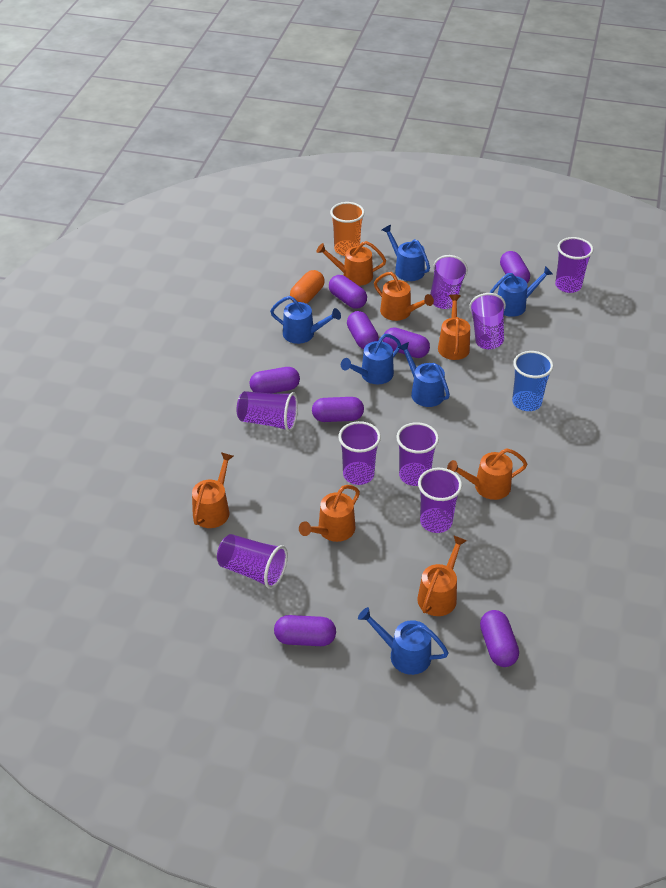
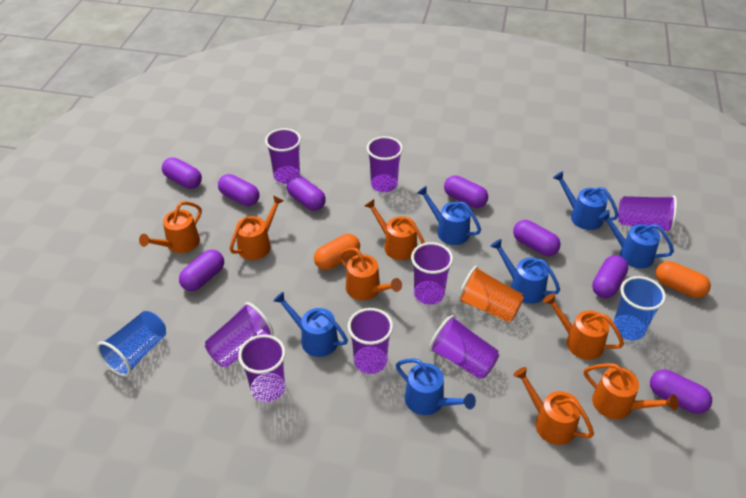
blue cup: [512,351,553,411] = 1 -> [96,311,166,377] [613,276,666,341] = 2
orange capsule: [290,270,325,304] = 1 -> [314,234,360,270] [656,261,711,298] = 2

